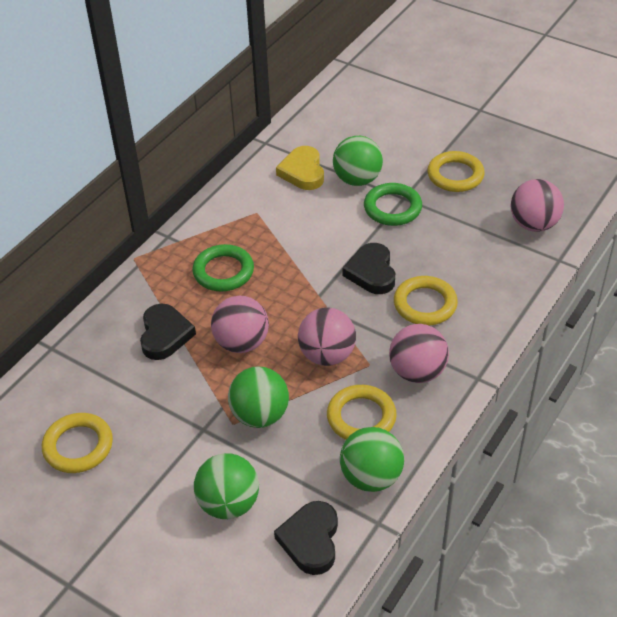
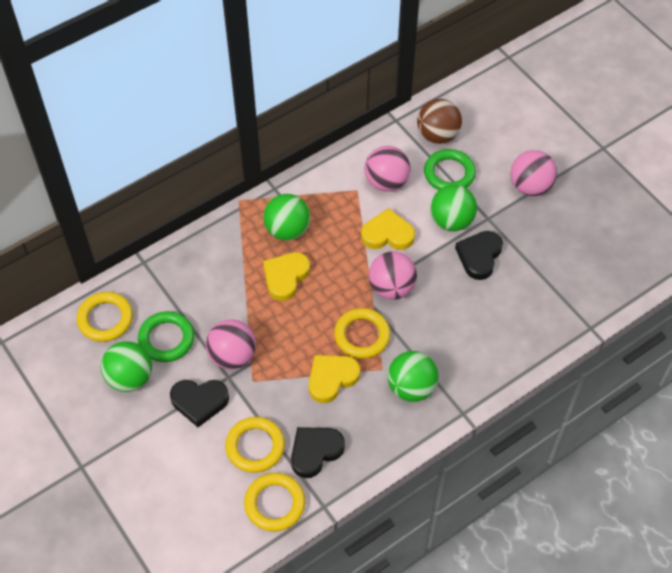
brown ball: none = 0 -> [417,99,462,144] = 1
yellow heart: [276,146,324,190] = 1 -> [263,252,310,301] [309,355,360,403] [361,208,415,250] = 3

